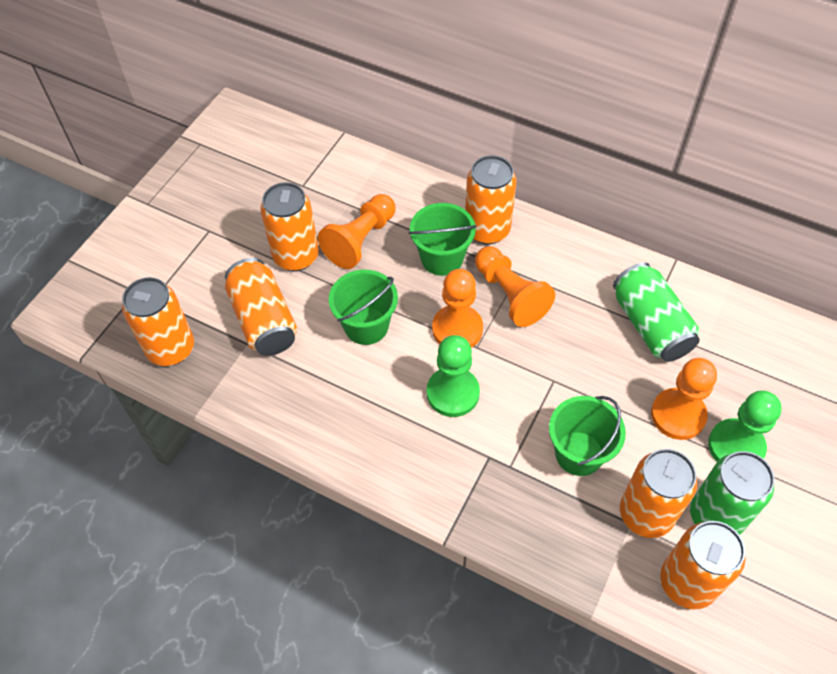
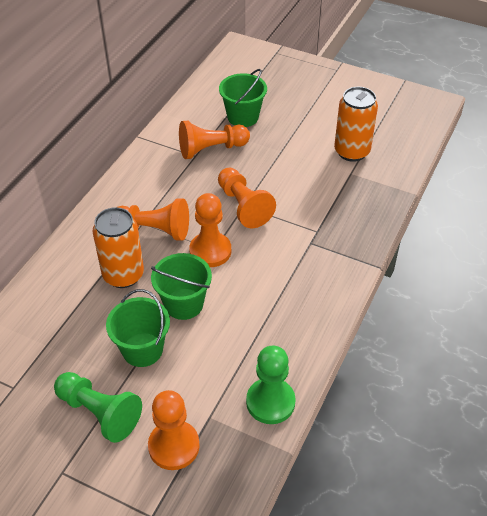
green can: [613,262,700,362] [690,451,775,535] = 2 -> none = 0
orange can: [122,277,194,366] [225,258,297,356] [260,182,319,271] [465,155,517,244] [620,449,697,538] [660,521,745,609] = 6 -> [92,207,144,288] [334,87,378,162] = 2
orange pawn: [318,194,395,269] [432,269,483,348] [475,246,555,327] [651,358,717,440] = 4 -> [118,198,189,241] [148,390,200,470] [179,121,250,159] [189,193,231,267] [218,168,276,228] = 5

